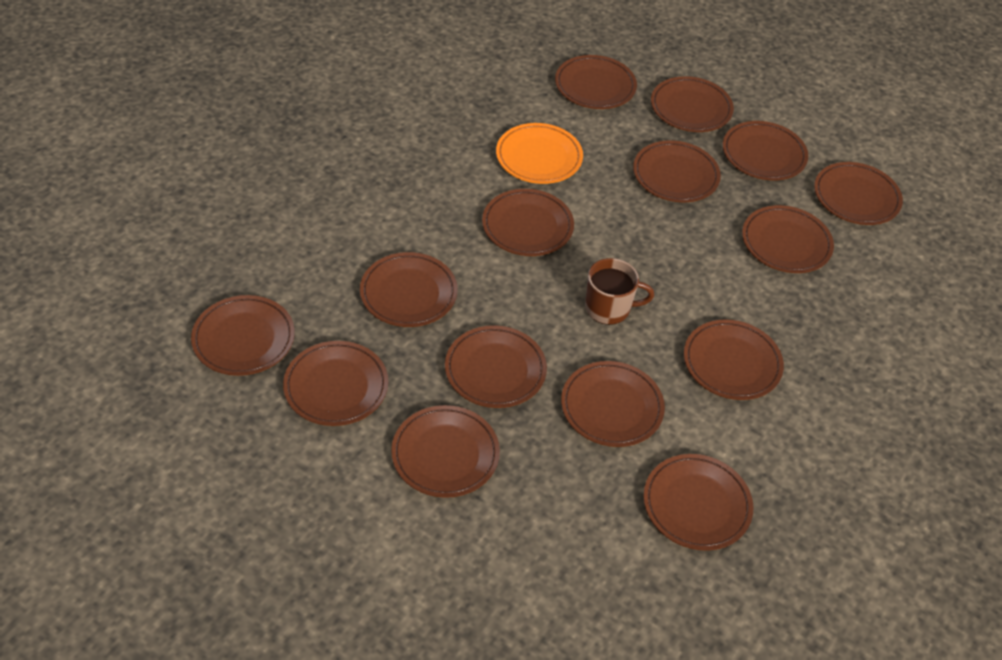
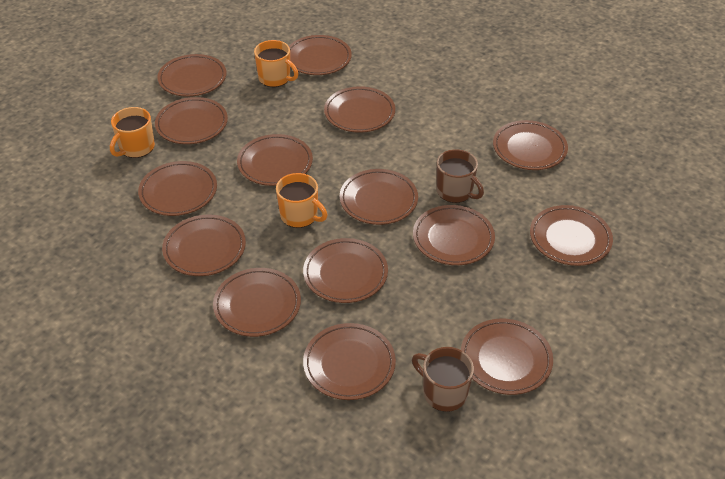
brown mug: [585,258,654,325] = 1 -> [412,347,474,412] [436,149,484,203] = 2
orange mug: none = 0 -> [110,107,155,158] [254,40,298,87] [276,173,327,228] = 3
orange plate: [496,123,583,184] = 1 -> none = 0

